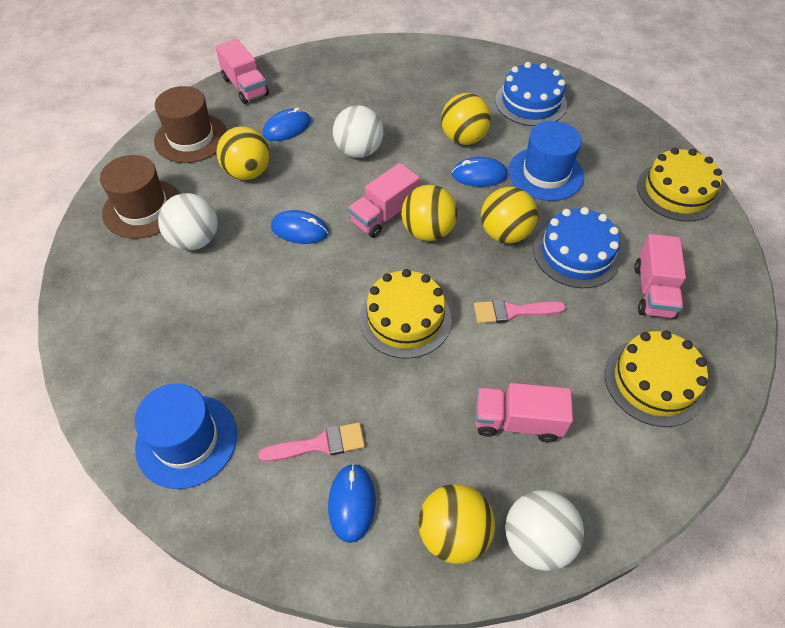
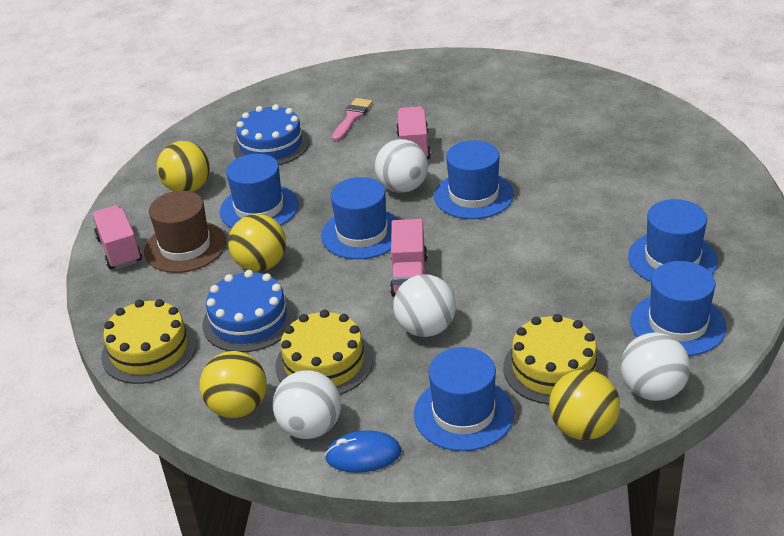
blue hat: [135,383,237,489] [508,121,584,201] = 2 -> [220,154,299,228] [321,177,399,259] [414,347,514,451] [434,140,514,219] [628,199,718,282] [631,261,727,356] = 6
blue mouse: [263,107,311,141] [271,210,329,244] [328,463,376,543] [452,157,508,187] = 4 -> [325,430,402,473] = 1
brown hat: [100,155,181,239] [154,86,227,163] = 2 -> [144,191,226,273] = 1
pink brush: [258,422,365,462] [474,299,566,324] = 2 -> [332,98,373,141] = 1
pink truck: [216,39,269,104] [348,163,420,238] [475,383,573,442] [634,234,686,319] = 4 -> [92,205,142,269] [390,219,428,297] [396,106,431,159] = 3
white ball: [158,193,218,250] [333,105,383,158] [505,490,584,571] = 3 -> [273,370,341,439] [375,139,428,193] [393,274,456,337] [621,332,691,401] = 4
yellow ball: [217,126,270,180] [401,185,458,241] [418,484,495,564] [441,93,491,145] [481,187,538,243] = 5 -> [157,141,210,192] [200,351,267,418] [228,214,286,272] [549,370,620,440] = 4

